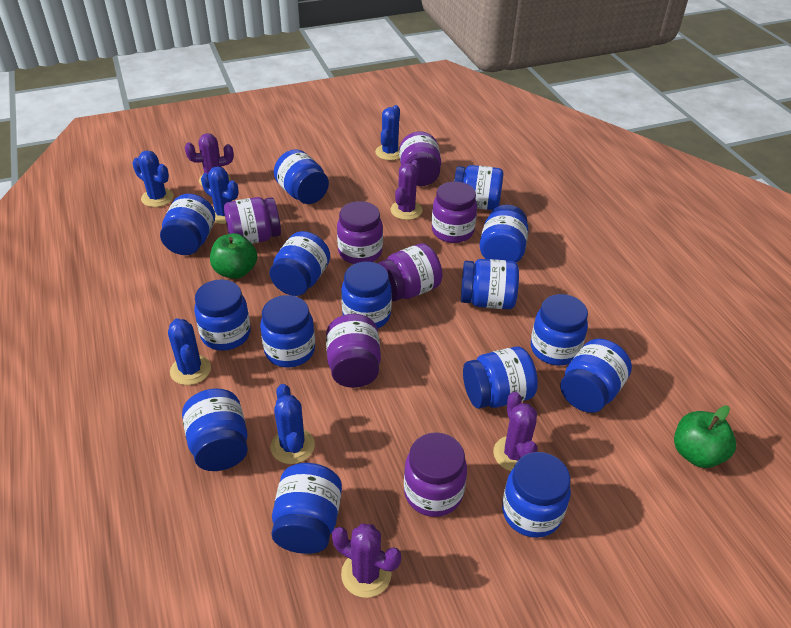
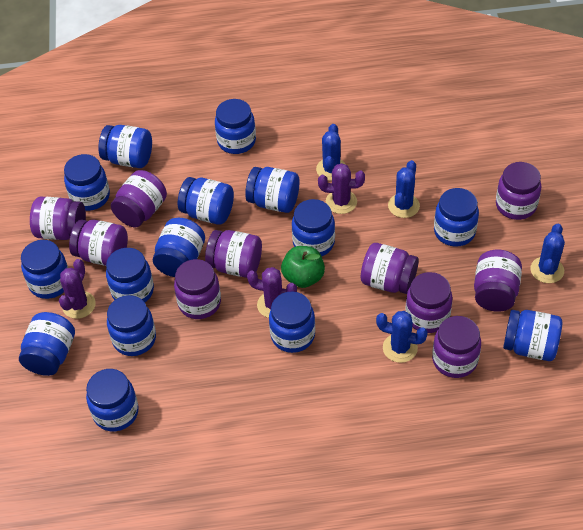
blue cactus: [132,151,174,207] [168,318,211,385] [201,166,239,224] [270,384,315,464] [375,105,400,161] = 5 -> [316,124,345,181] [376,311,428,363] [388,160,420,218] [530,224,565,283] = 4
green apple: [210,233,257,279] [674,406,736,468] = 2 -> [281,246,325,288] = 1
purple cactus: [185,133,234,185] [332,523,401,598] [391,160,423,220] [493,392,537,471] = 4 -> [59,259,96,319] [247,267,297,318] [318,163,365,214] = 3
purple jar: [224,197,281,244] [326,314,381,388] [337,201,383,264] [378,243,442,301] [399,131,441,186] [404,432,467,517] [432,181,477,243] = 7 -> [30,197,86,240] [69,219,128,266] [111,170,167,227] [174,259,221,319] [205,230,262,278] [361,243,419,294] [405,272,453,333] [432,316,481,378] [474,250,522,312] [496,162,541,220] = 10

